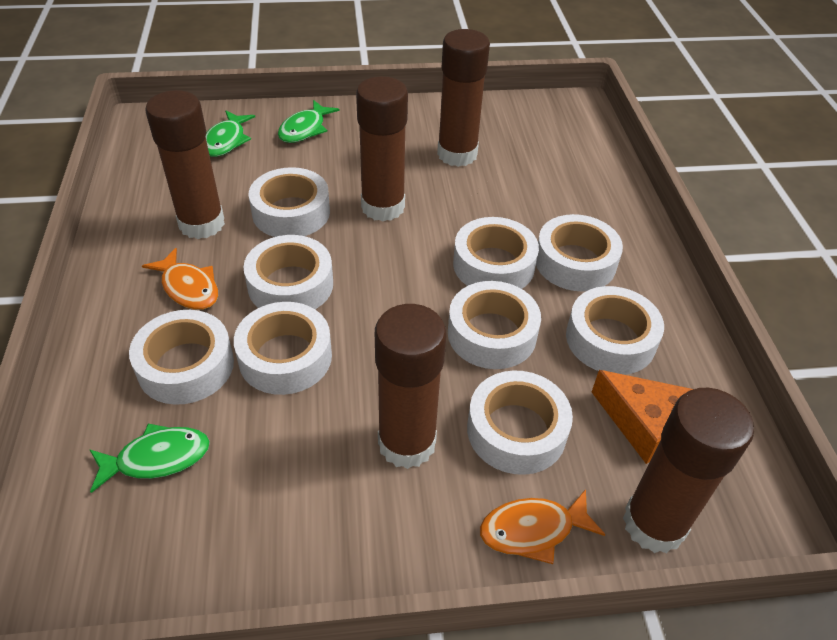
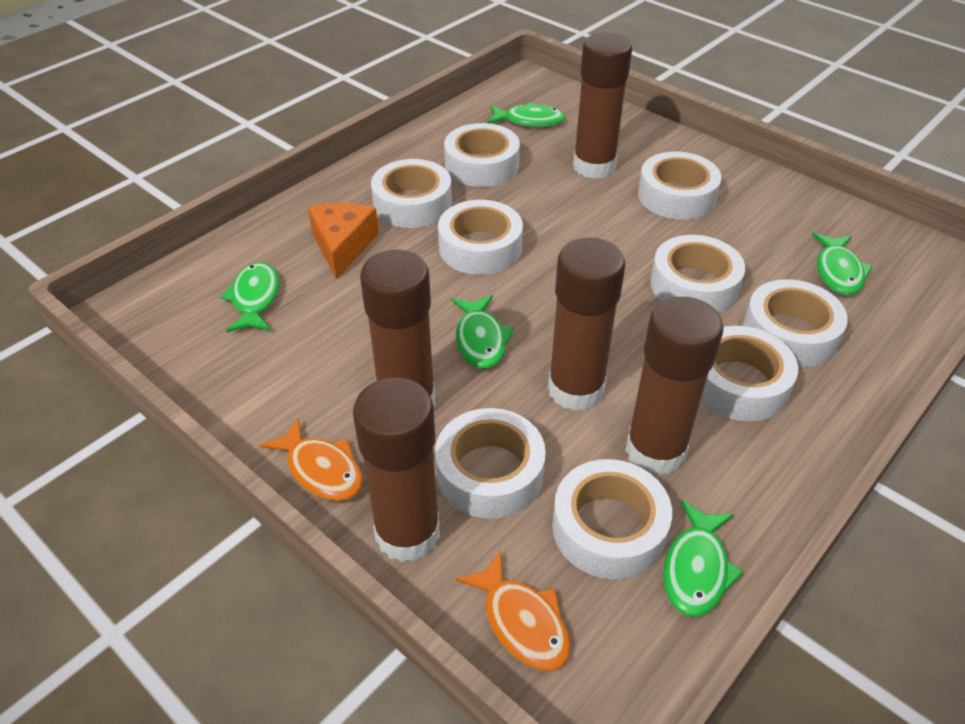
green fish: [89,424,210,493] [206,110,255,157] [278,100,339,143] = 3 -> [220,262,279,333] [452,295,514,369] [487,102,566,127] [663,500,743,617] [812,233,873,295] = 5

